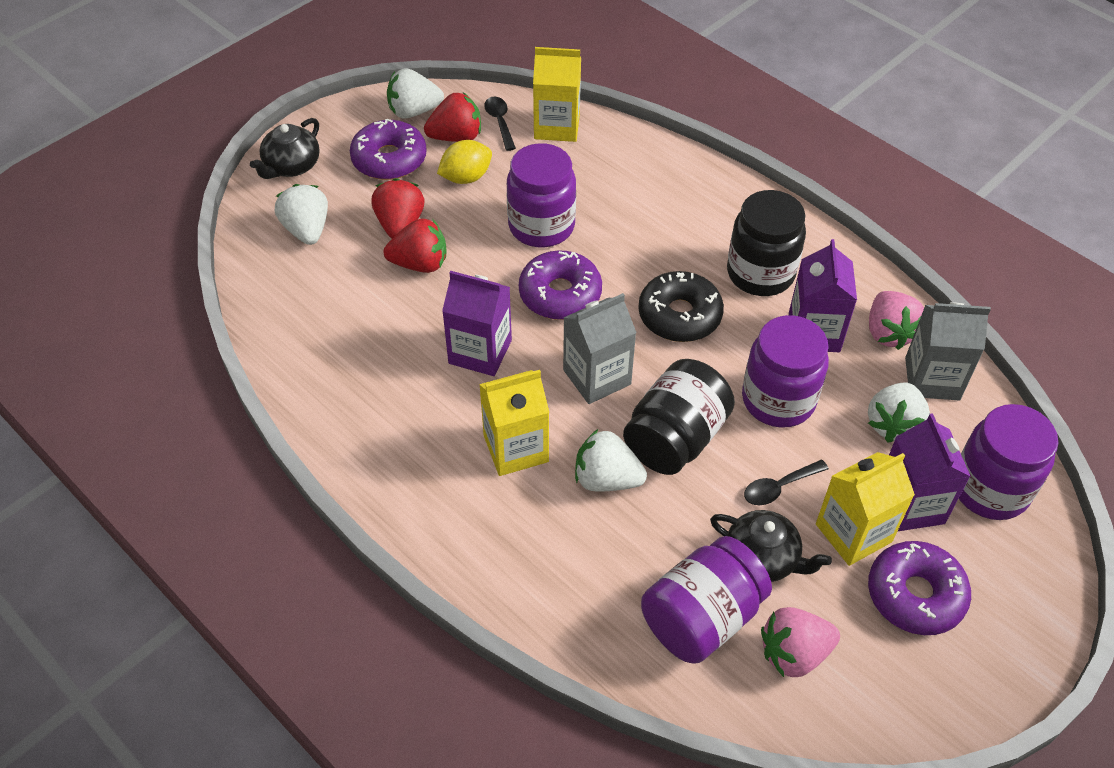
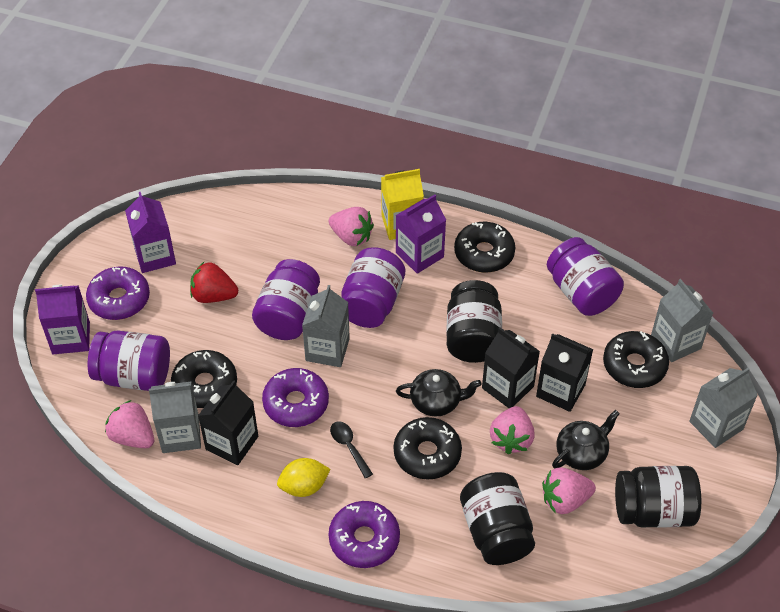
black carton: none = 0 -> [198,380,258,465] [482,327,540,408] [536,333,593,412] = 3
black donut: [638,271,724,342] = 1 -> [171,350,237,408] [394,417,462,479] [454,222,515,273] [603,331,669,388] = 4
black jar: [623,359,735,475] [727,190,806,296] = 2 -> [446,280,502,363] [460,472,535,565] [615,466,701,528] = 3
black spoon: [484,97,516,151] [744,460,829,505] = 2 -> [330,421,373,478] = 1
grey carton: [563,293,637,404] [905,302,991,400] = 2 -> [149,382,201,453] [302,285,350,367] [651,279,713,362] [689,368,758,448] = 4
pink strawberry: [761,607,840,677] [869,291,924,350] = 2 -> [105,400,154,448] [329,207,374,246] [490,406,535,454] [542,467,596,514] = 4
red strawberry: [371,178,424,238] [383,219,447,273] [424,92,481,142] = 3 -> [190,262,238,303] = 1
white strawberry: [275,184,328,245] [387,68,444,119] [575,429,647,492] [868,382,930,443] = 4 -> none = 0
yellow carton: [479,370,549,476] [533,47,581,142] [816,452,915,566] = 3 -> [381,169,424,240] = 1

